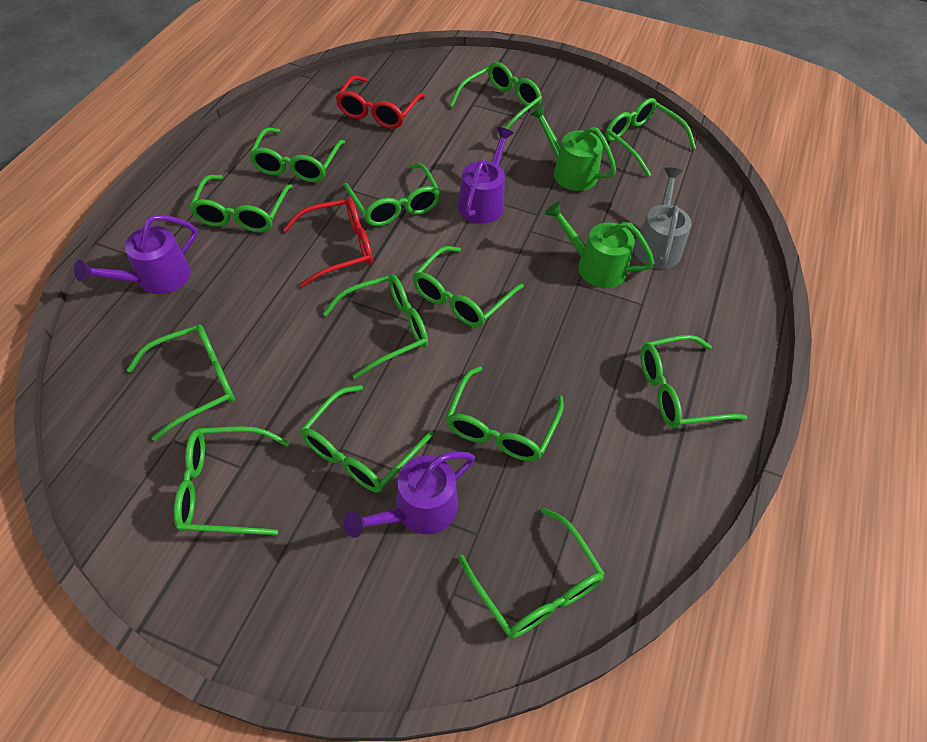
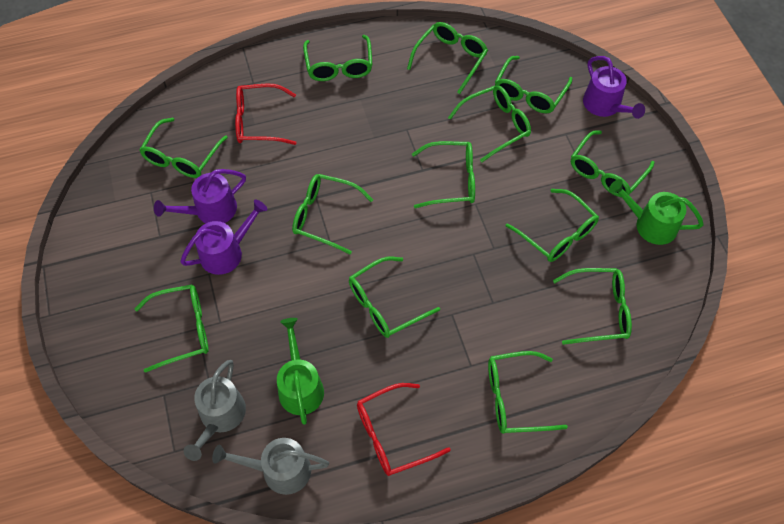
grey watering can: [634,168,692,269] = 1 -> [184,360,246,461] [212,438,329,495] = 2

